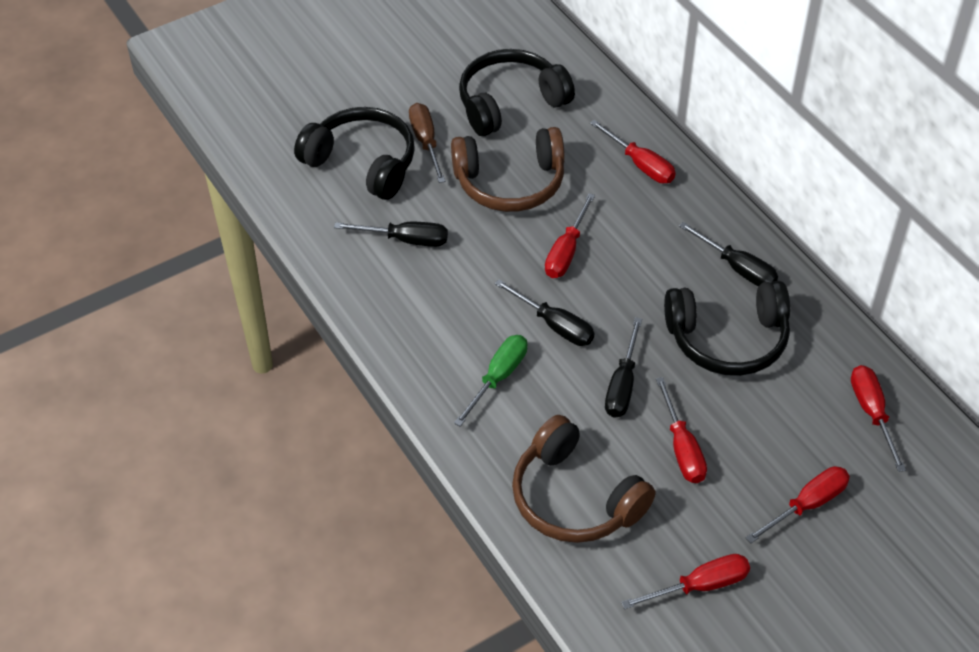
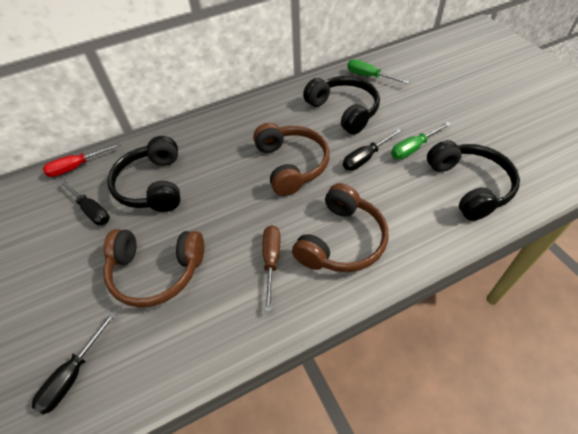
black screwdriver: [334,222,448,247] [494,279,594,346] [605,317,642,418] [679,222,778,287] = 4 -> [32,312,116,414] [59,179,110,225] [343,129,402,171] = 3
brown headphones: [451,127,565,212] [512,415,656,543] = 2 -> [103,229,204,308] [253,123,330,196] [292,183,388,272] = 3
green screwdriver: [454,335,527,427] = 1 -> [347,59,410,84] [391,122,451,159] = 2
red screwdriver: [545,193,595,278] [590,120,676,183] [621,554,750,609] [656,377,707,483] [745,466,850,543] [851,365,906,472] = 6 -> [43,143,121,177] = 1

